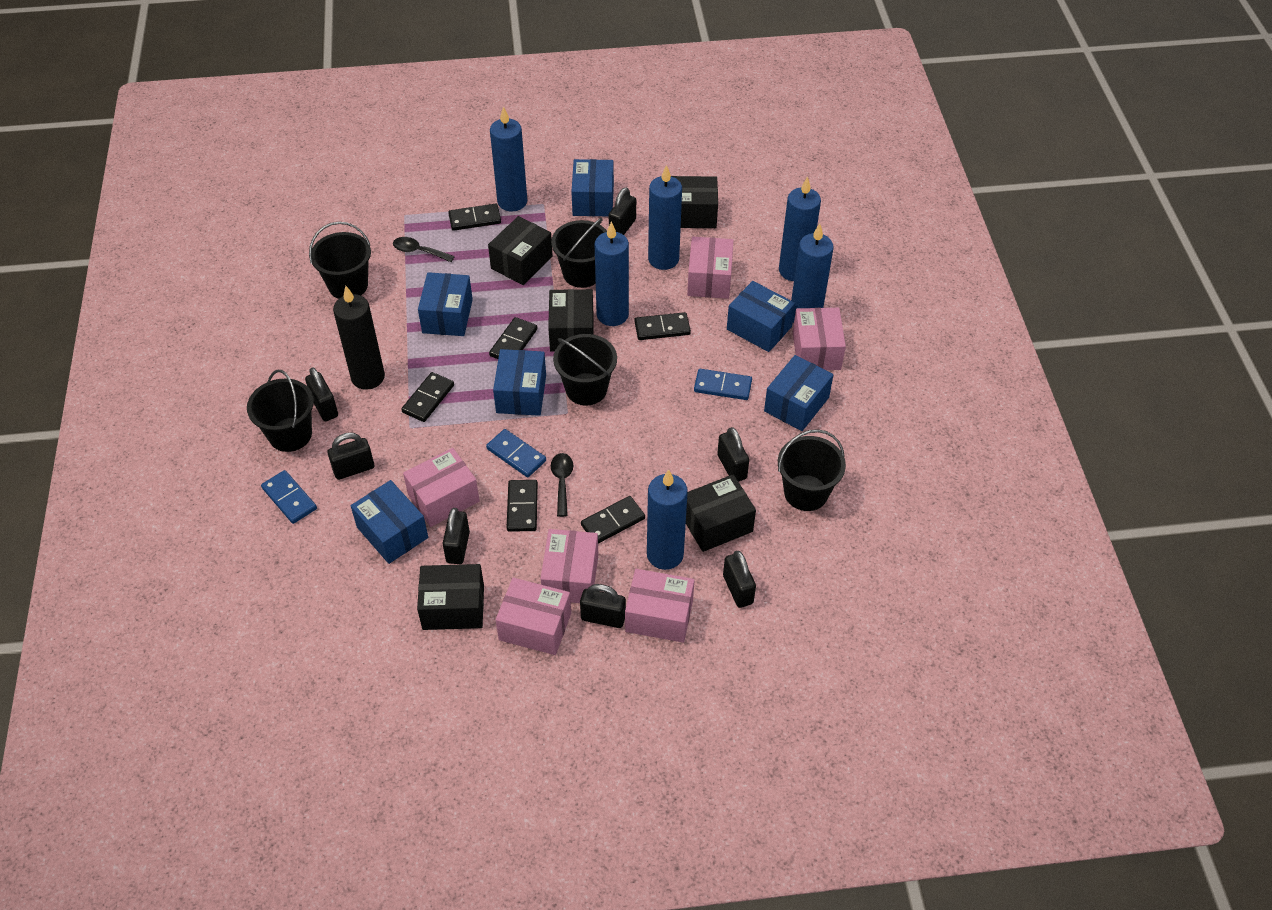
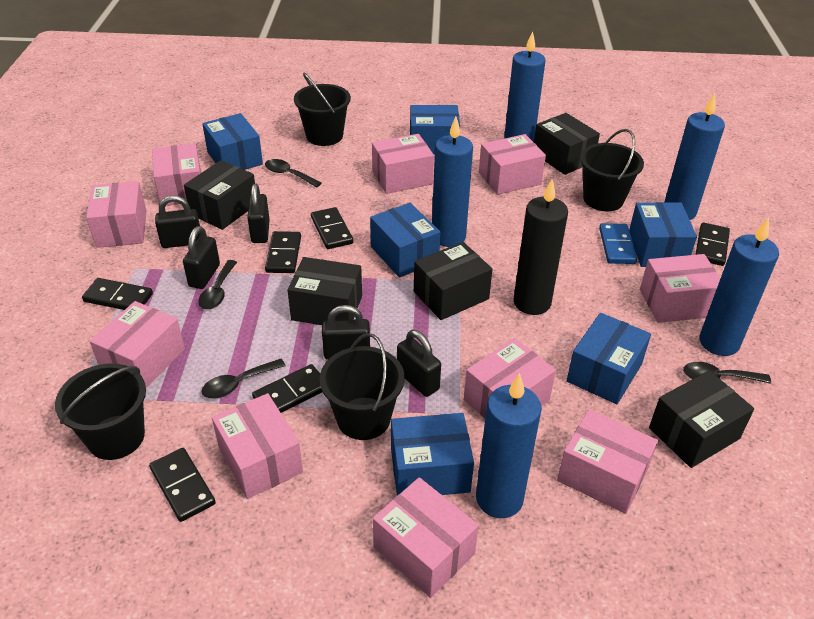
black bucket: [247,370,314,452] [309,222,371,299] [551,218,607,288] [553,334,617,406] [778,429,846,511] = 5 -> [55,363,146,460] [294,73,351,146] [320,333,405,440] [580,129,644,211] = 4
black padlock: [305,367,338,421] [328,432,374,480] [442,508,470,564] [580,584,626,628] [609,188,636,235] [717,427,749,482] [723,551,756,608] = 7 -> [155,195,200,248] [183,226,220,289] [247,184,270,243] [322,305,370,360] [397,330,441,397] = 5
black spoon: [393,237,455,262] [551,453,573,517] = 2 -> [198,260,237,309] [201,359,286,398] [265,159,321,188] [683,362,771,384] = 4
blue candle: [490,106,527,211] [595,222,629,326] [647,469,688,570] [648,165,682,270] [779,176,821,281] [791,224,834,323] = 6 -> [432,117,473,247] [476,373,542,518] [504,31,545,142] [664,94,725,220] [699,217,779,356] = 5
blue domino: [261,470,317,524] [486,429,546,477] [694,369,752,400] = 3 -> [599,223,637,264] = 1
pink box: [403,448,480,527] [496,578,571,655] [540,529,598,603] [625,569,695,643] [687,237,734,299] [793,308,846,370] = 6 -> [86,181,147,248] [90,301,185,388] [152,143,201,206] [212,393,303,499] [372,134,434,194] [373,477,479,598] [464,338,556,418] [479,134,546,195] [557,409,658,514] [640,254,721,323] = 10

